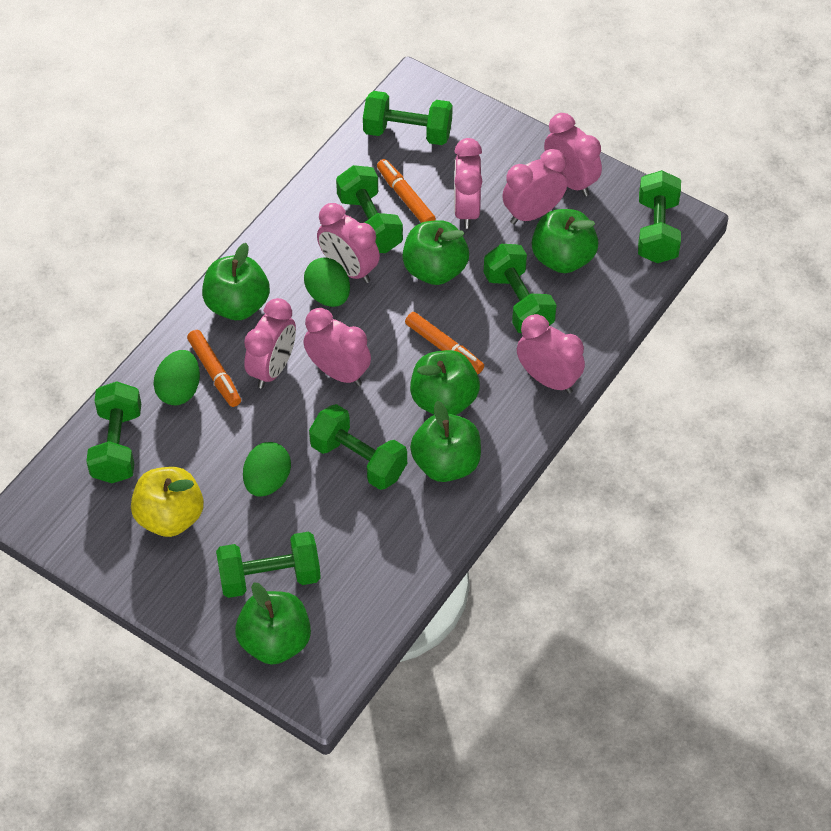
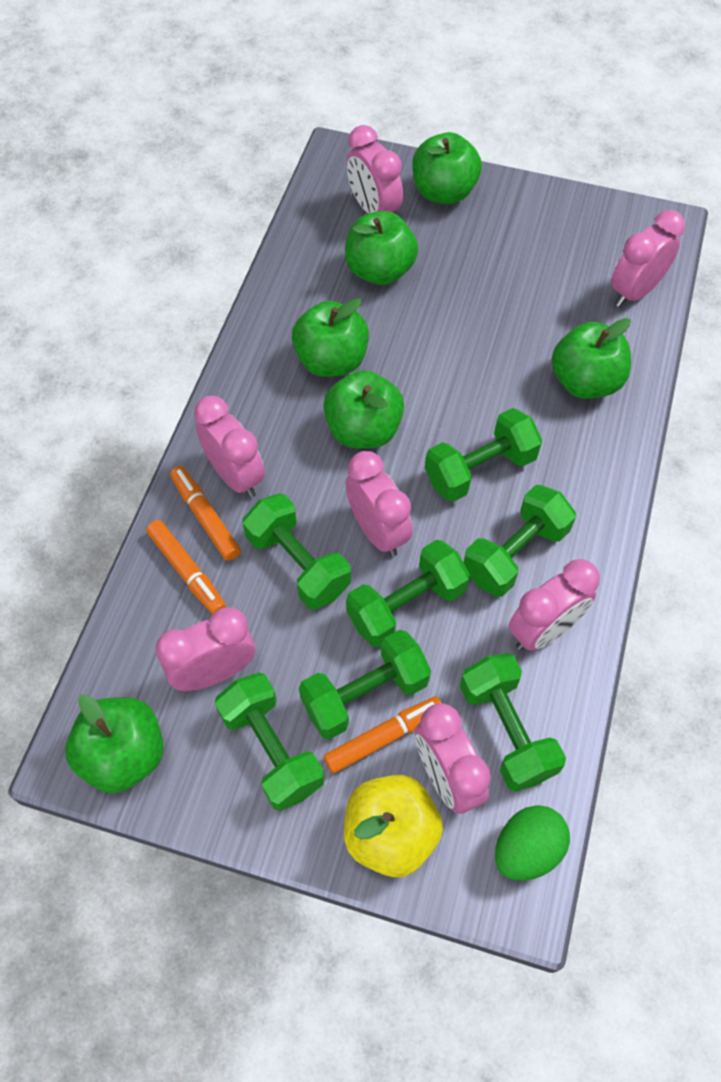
green egg: [153,350,200,405] [243,442,291,497] [304,257,350,307] = 3 -> [495,805,570,881] = 1

